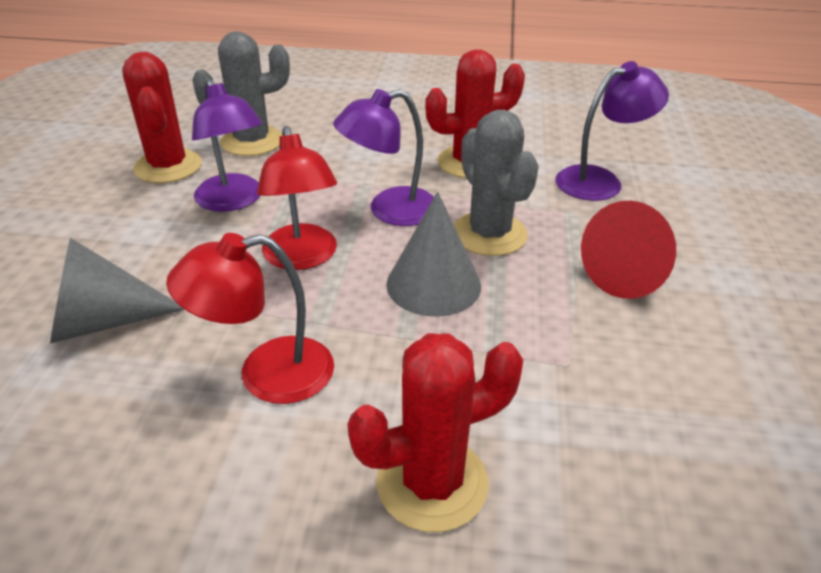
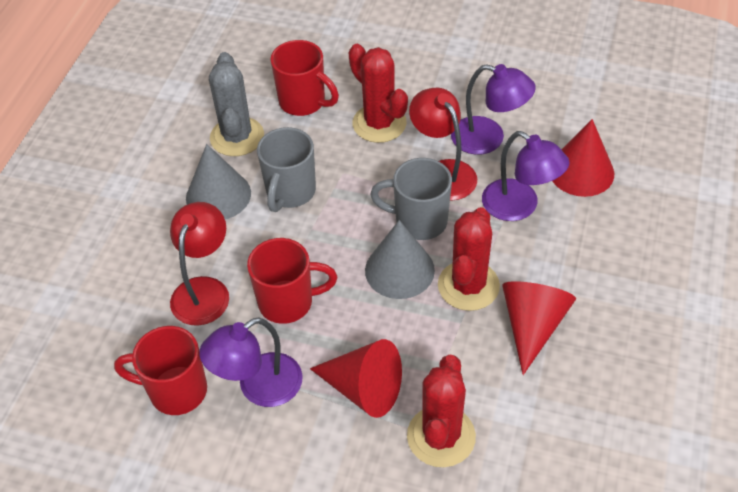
grey cactus: [192,31,290,156] [454,110,539,256] = 2 -> [209,52,264,156] = 1
grey mug: none = 0 -> [257,127,316,212] [370,158,452,240] = 2
red cone: [581,201,676,299] = 1 -> [310,339,402,418] [502,281,576,375] [552,119,614,197] = 3
red mug: none = 0 -> [114,326,207,415] [247,238,337,324] [271,40,339,116] = 3

